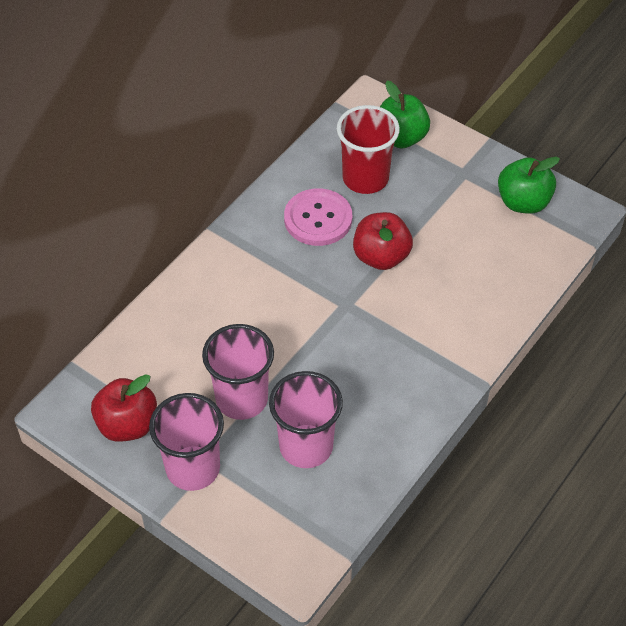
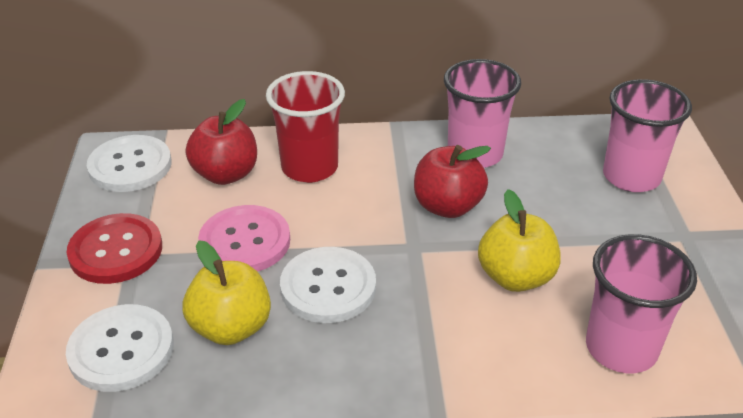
green apple: [380,81,430,149] [498,157,560,214] = 2 -> none = 0
red button: none = 0 -> [67,213,162,284] = 1
white button: none = 0 -> [66,304,174,392] [87,135,172,192] [280,247,376,323] = 3
yellow apple: none = 0 -> [183,240,271,345] [478,189,561,292] = 2

